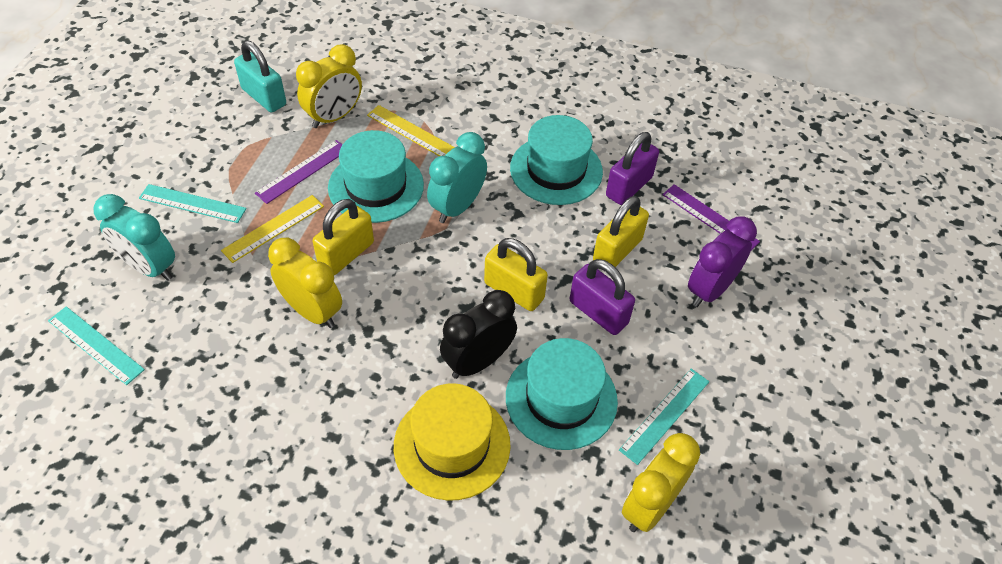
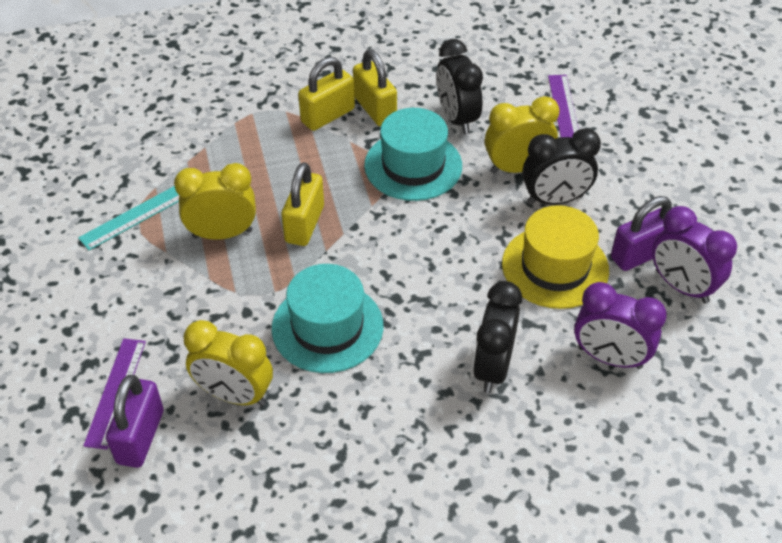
black clock: [440,290,517,379] = 1 -> [436,39,483,134] [473,281,522,393] [522,128,601,205] = 3
purple clock: [688,216,757,307] = 1 -> [574,282,667,369] [652,206,737,303] = 2
turquoise clock: [94,194,175,281] [427,132,487,223] = 2 -> none = 0
turquoise hat: [328,130,424,223] [506,338,618,450] [510,115,603,205] = 3 -> [272,264,384,373] [364,108,462,201] = 2
turquoise padlock: [234,41,286,112] = 1 -> none = 0
turquoise ruler: [48,306,145,385] [139,184,246,223] [619,369,709,465] = 3 -> [78,186,179,250] = 1
yellow ruler: [221,195,324,263] [367,105,455,156] = 2 -> none = 0

